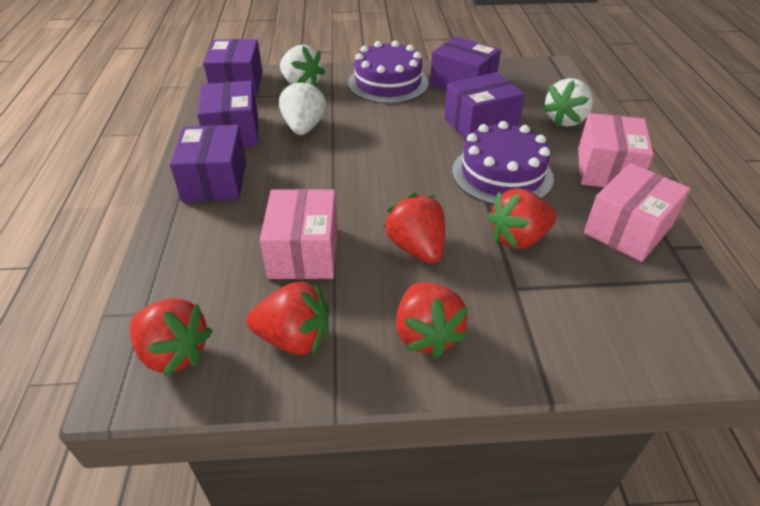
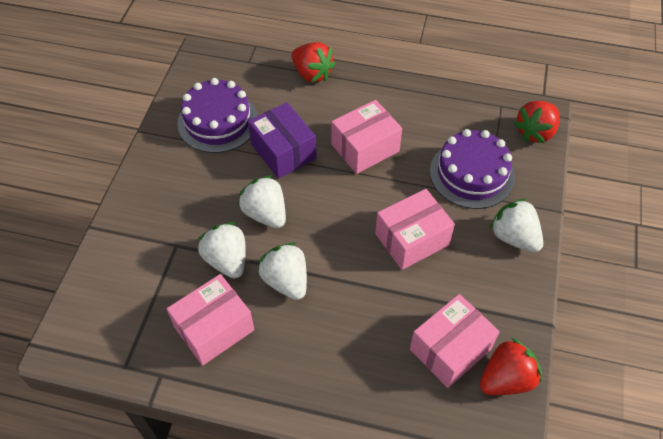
pink box: [260,189,338,279] [578,113,654,187] [584,163,691,262] = 3 -> [167,274,254,366] [332,100,402,174] [375,189,455,270] [410,294,500,388] = 4
purple box: [170,125,246,202] [197,80,259,147] [203,39,263,97] [430,36,501,91] [444,72,525,139] = 5 -> [248,102,317,179] = 1
red strawberry: [130,298,213,376] [246,281,329,355] [384,193,445,264] [396,282,468,358] [488,188,557,249] = 5 -> [291,42,335,83] [480,338,542,395] [513,101,560,143] = 3
white strawberry: [279,79,326,135] [280,45,325,87] [543,78,593,127] = 3 -> [198,222,246,279] [238,175,286,228] [258,243,307,300] [490,198,543,252] = 4

